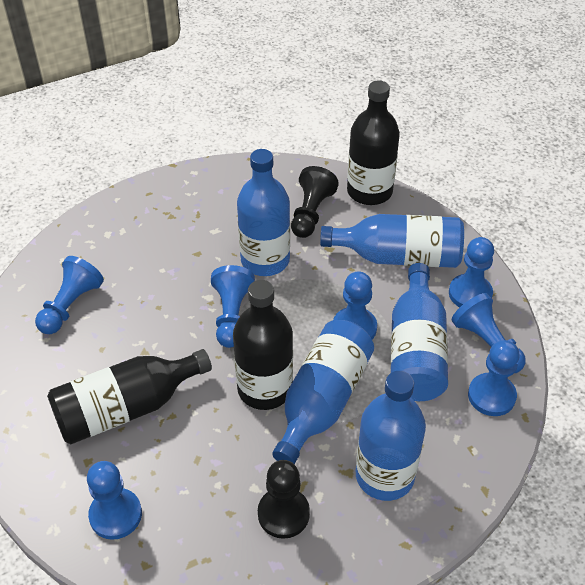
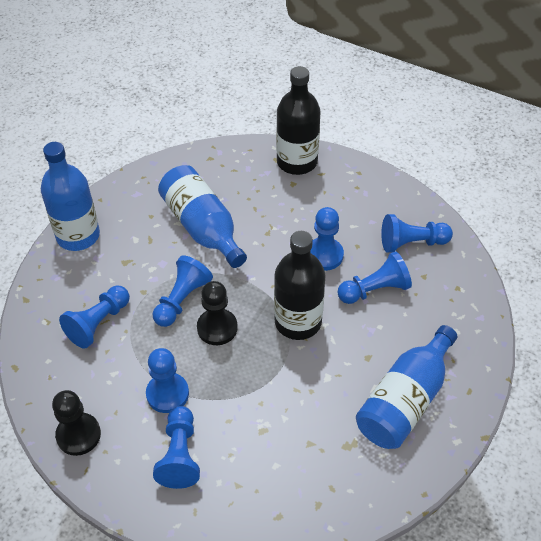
black bottle: [47,349,212,444] [233,280,293,410] [347,81,400,205] = 3 -> [274,231,325,340] [276,66,321,175] = 2
blue bottle: [237,149,290,276] [272,320,374,464] [320,214,464,268] [356,371,426,501] [390,263,448,401] = 5 -> [41,142,100,251] [158,165,247,268] [356,325,457,449] = 3

